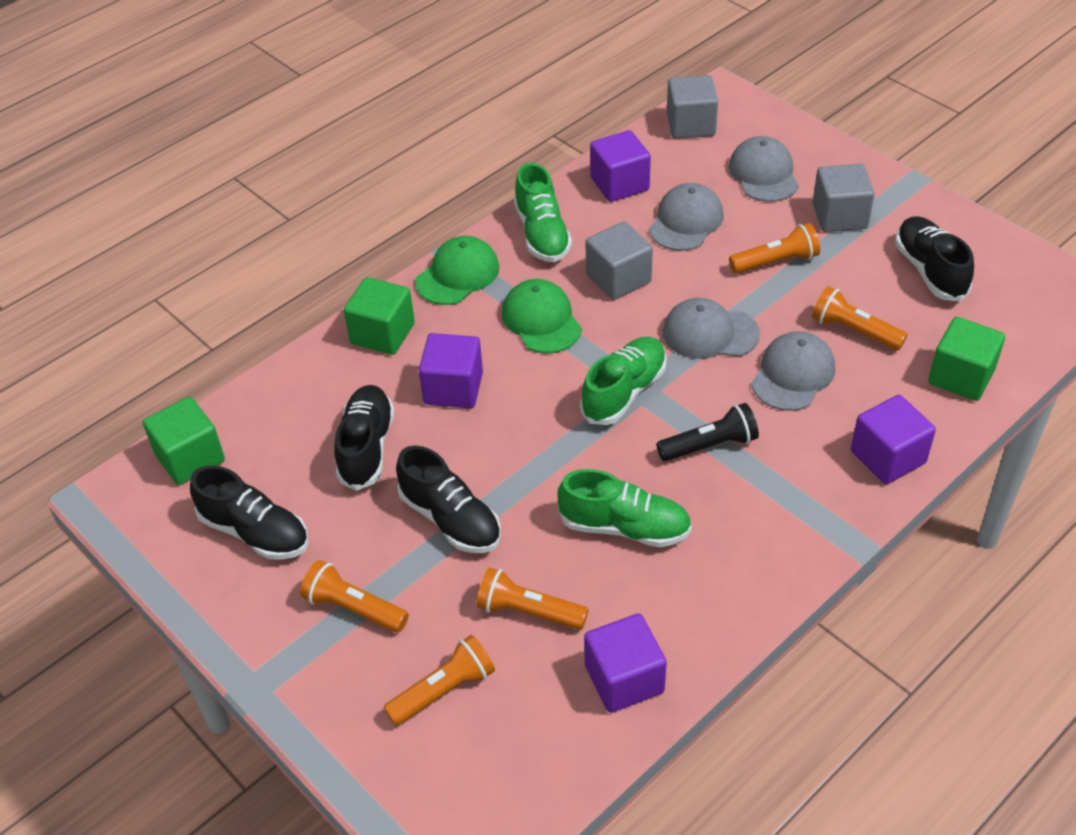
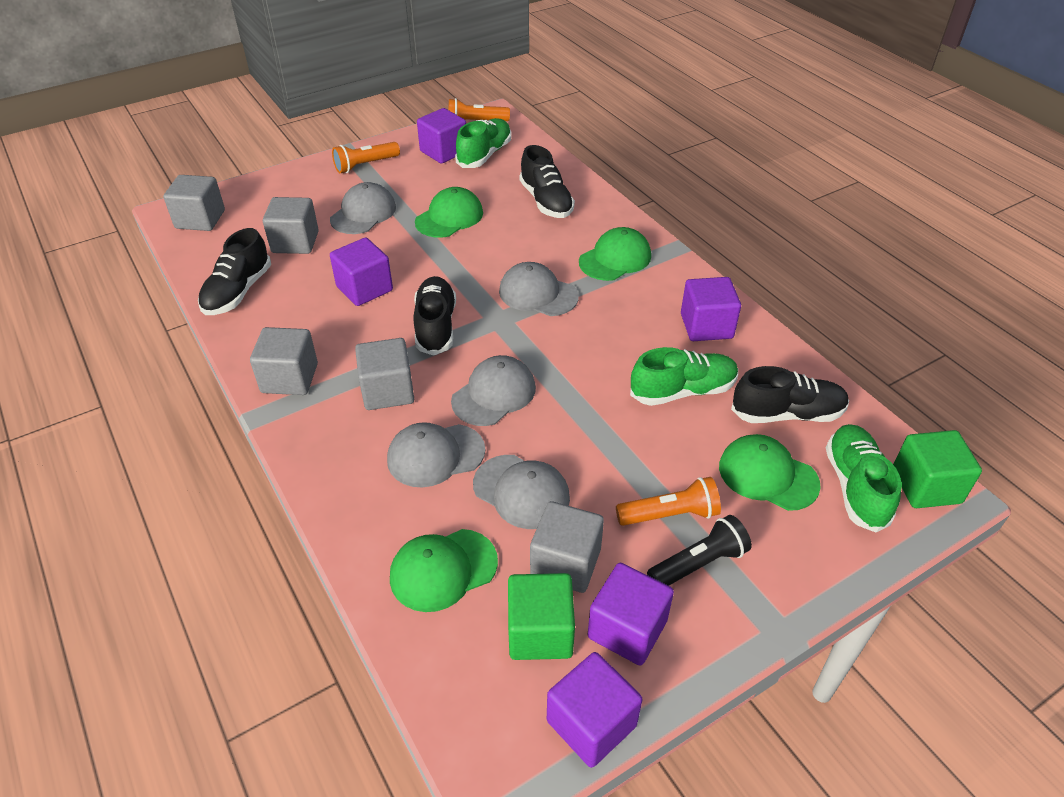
green cap: [415,236,499,305] [502,279,582,354] = 2 -> [390,529,498,612] [415,187,483,238] [579,227,651,281] [719,434,821,511] = 4
green cube: [143,397,225,485] [344,277,415,355] [928,317,1005,401] = 3 -> [508,573,575,660] [893,430,982,508] = 2
grey cap: [649,183,723,251] [663,298,760,359] [729,136,799,202] [751,331,835,411] = 4 -> [330,182,396,234] [387,422,485,487] [451,355,536,426] [473,455,570,529] [499,262,579,316] = 5
grey cube: [586,221,653,300] [667,75,718,139] [813,164,875,232] = 3 -> [163,175,225,231] [250,327,318,395] [263,197,319,254] [355,338,414,410] [530,501,604,593] = 5
orange flashlight: [300,560,409,633] [383,635,495,726] [476,567,588,630] [729,223,820,273] [812,286,908,350] = 5 -> [332,142,400,173] [449,98,510,121] [616,477,721,526] = 3
purple cube: [419,333,483,408] [584,613,667,713] [590,130,651,202] [851,395,936,484] = 4 -> [330,238,393,306] [417,108,466,164] [547,652,642,768] [588,563,674,665] [681,277,741,341] = 5

